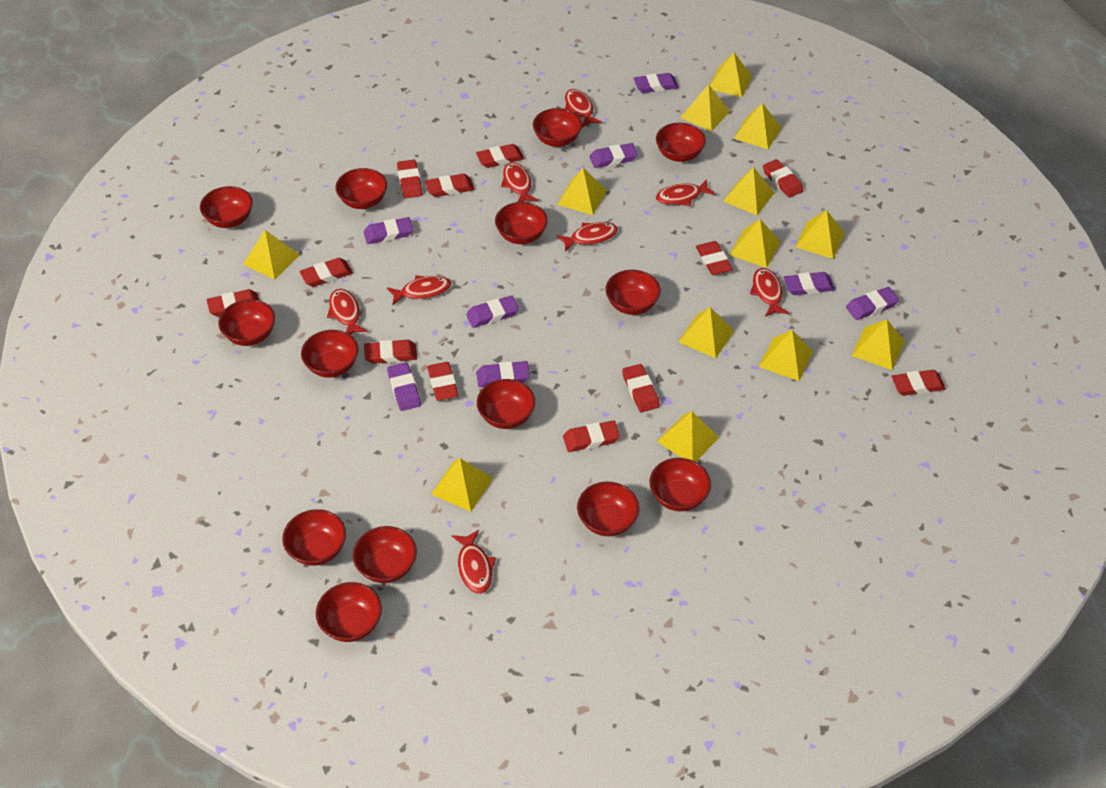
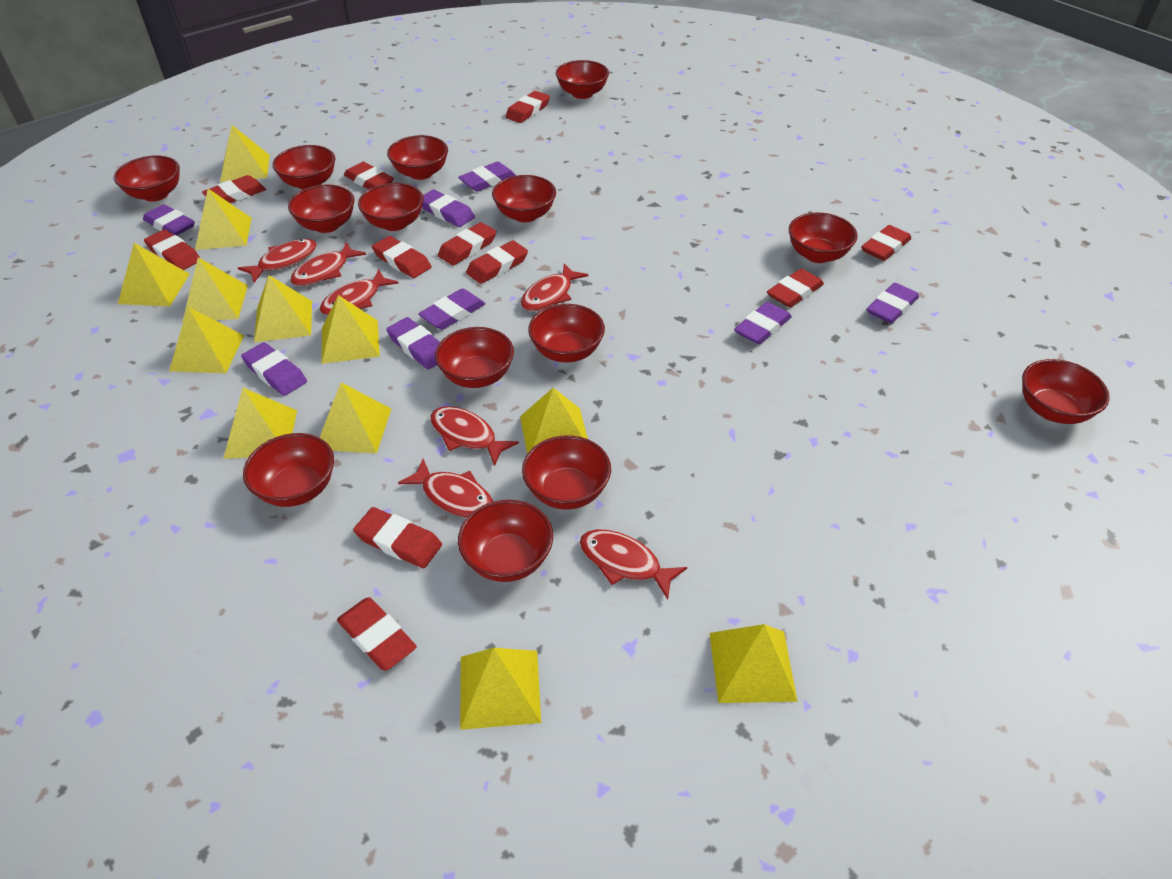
red eraser: [207,289,259,317] [300,258,353,287] [364,340,417,364] [397,160,422,198] [425,174,474,197] [427,362,458,401] [476,144,524,168] [563,420,620,452] [622,364,660,412] [696,241,733,275] [763,159,804,198] [891,370,946,396] = 12 -> [144,229,201,270] [202,175,266,203] [337,597,417,671] [344,162,394,189] [353,507,442,568] [372,236,431,278] [438,222,496,265] [466,241,528,284] [505,91,550,123] [767,269,824,308] [861,225,911,261] = 11
red fish: [327,289,368,335] [387,275,451,306] [452,530,496,594] [501,162,538,202] [556,222,618,252] [565,89,602,128] [656,179,716,206] [750,268,789,317] = 8 -> [238,239,317,282] [290,242,366,286] [320,269,399,315] [398,459,493,518] [431,406,519,466] [521,263,588,311] [580,529,687,599] = 7
yellow pyramid: [243,230,299,280] [431,458,493,512] [557,168,607,215] [657,411,719,462] [678,307,734,358] [680,84,730,131] [710,53,752,97] [723,167,774,216] [730,219,781,268] [734,103,781,149] [759,330,813,381] [795,210,845,259] [851,319,905,370] = 13 -> [118,243,190,306] [169,307,244,373] [183,257,248,321] [195,189,252,250] [220,125,270,182] [223,388,297,459] [254,275,312,342] [319,382,391,454] [322,295,380,364] [460,648,541,730] [520,388,588,454] [709,624,798,703] = 12

